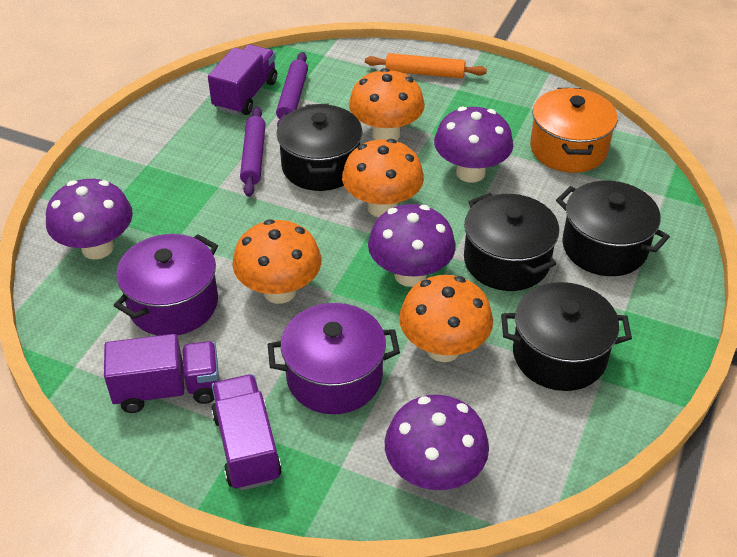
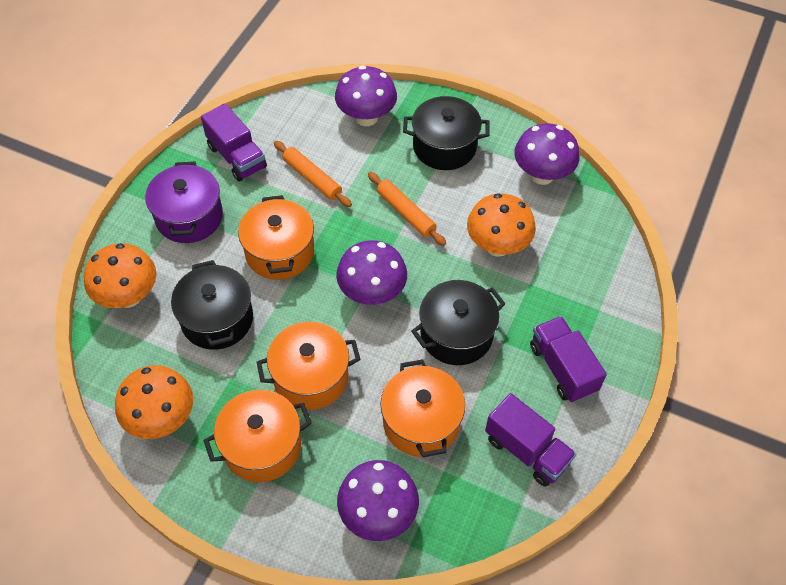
black pot: [276,104,362,191] [464,193,559,291] [501,282,632,391] [556,181,670,276] = 4 -> [171,260,253,350] [403,96,490,170] [411,280,506,365] = 3
orange mushroom: [232,219,322,304] [342,139,424,217] [349,68,425,141] [399,275,493,362] = 4 -> [84,243,156,308] [115,365,193,439] [467,193,536,257] = 3
orange pot: [530,88,618,173] = 1 -> [203,390,312,482] [238,195,314,280] [257,322,361,410] [380,359,465,457] = 4
orange rolling pin: [365,53,487,78] = 1 -> [274,141,352,207] [368,172,446,246] = 2
purple pot: [114,234,218,336] [268,303,400,414] = 2 -> [145,162,223,243] = 1
purple rolling pin: [240,107,266,197] [276,52,308,127] = 2 -> none = 0

